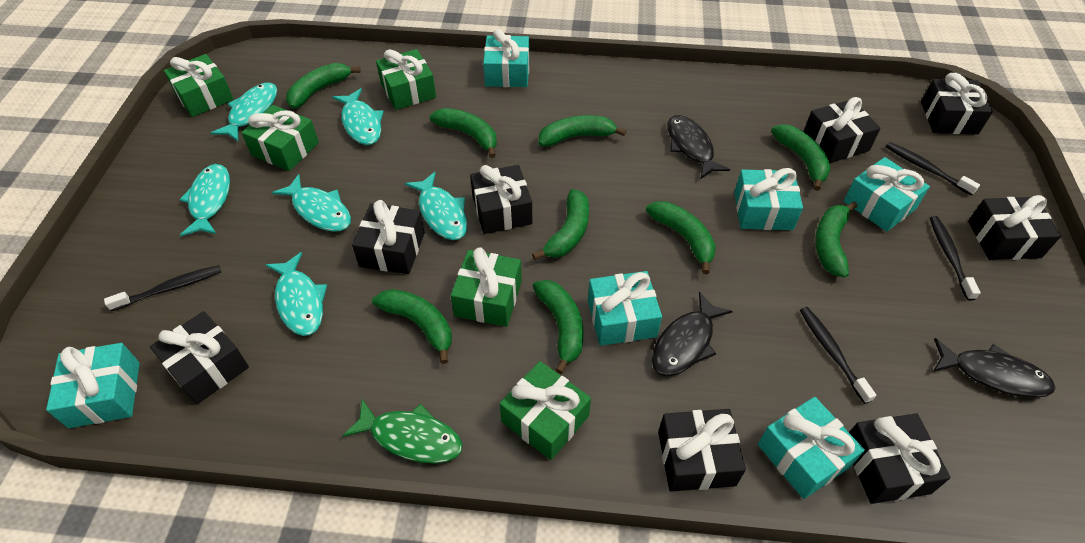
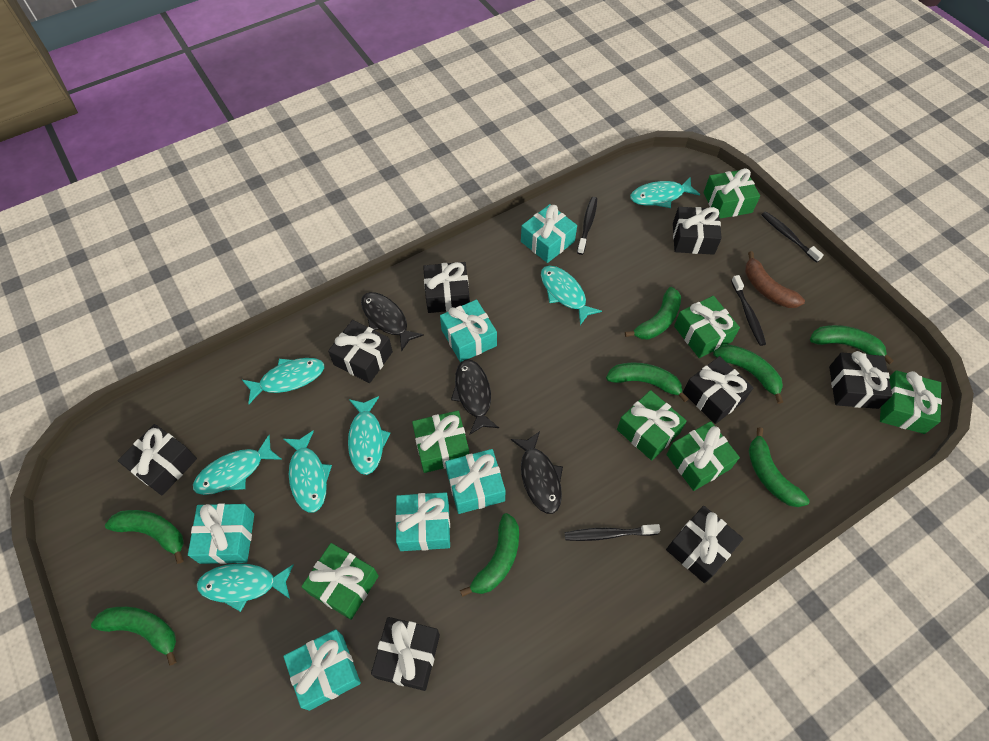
brown banana: none = 0 -> [745,251,805,308] = 1
green banana: [286,63,361,109] [372,289,452,364] [430,108,497,158] [532,189,589,260] [533,280,583,374] [539,115,626,147] [646,201,716,274] [771,124,831,191] [815,202,857,278] = 9 -> [91,607,177,666] [105,510,184,564] [460,513,519,597] [606,363,689,402] [625,287,681,339] [713,344,783,404] [749,427,810,507] [810,325,894,364] = 8
green fish: [342,399,462,464] = 1 -> none = 0
green gift: [164,54,234,117] [241,105,319,171] [376,49,436,110] [451,247,522,327] [500,361,591,460] = 5 -> [301,543,379,620] [412,411,469,473] [617,390,687,460] [666,421,740,491] [674,296,740,358] [704,168,760,219] [880,370,942,434] = 7
turquoise fish: [179,164,230,236] [211,83,277,141] [266,252,327,336] [272,174,351,232] [332,88,384,145] [405,172,467,240] = 6 -> [193,435,282,495] [197,563,294,612] [242,358,324,404] [284,430,332,513] [348,396,390,475] [541,266,602,325] [630,176,700,208] = 7

